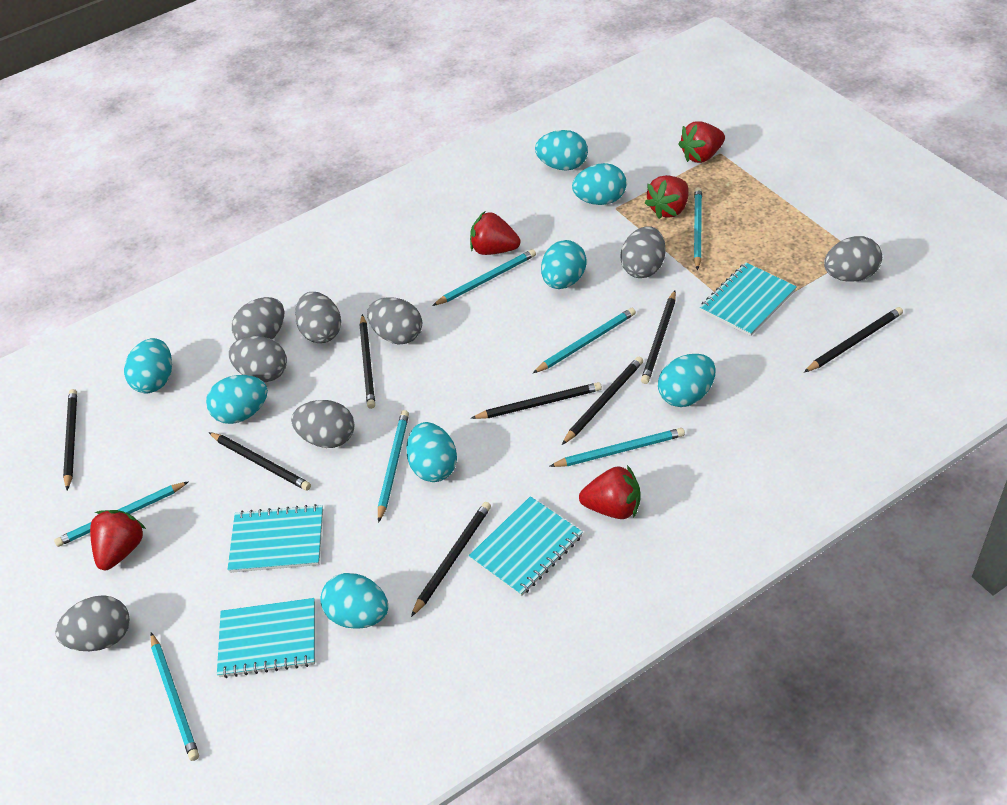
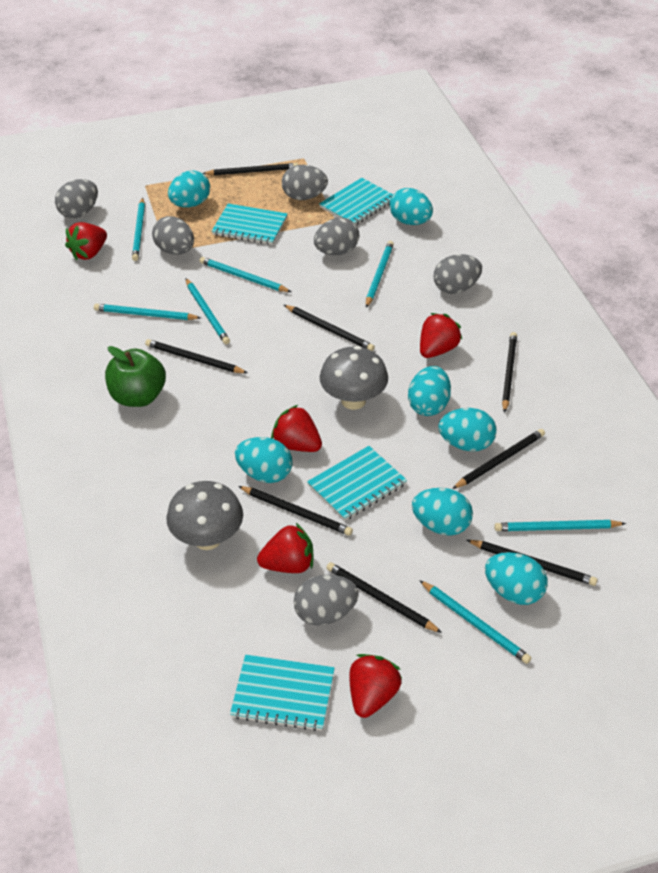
green apple: none = 0 -> [105,346,166,407] = 1
grey egg: [55,595,130,651] [229,336,287,382] [232,297,284,340] [291,400,354,448] [295,292,341,343] [367,297,422,345] [620,226,665,278] [824,236,882,282] = 8 -> [55,179,98,218] [152,216,194,255] [282,165,328,200] [294,575,359,626] [314,218,359,255] [434,254,482,294] = 6
grey mushroom: none = 0 -> [166,481,243,550] [320,346,388,410] = 2
turquoise egg: [124,338,172,393] [206,375,268,424] [320,573,388,629] [406,422,457,482] [535,130,588,171] [541,240,587,289] [572,163,626,205] [658,354,716,407] = 8 -> [168,171,210,207] [235,437,292,483] [389,188,433,225] [408,366,451,416] [412,488,473,536] [438,408,496,452] [485,552,548,605] = 7

